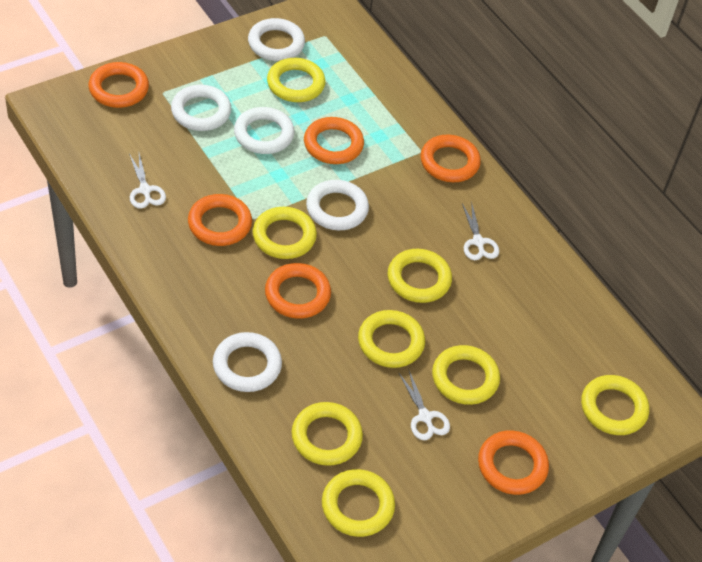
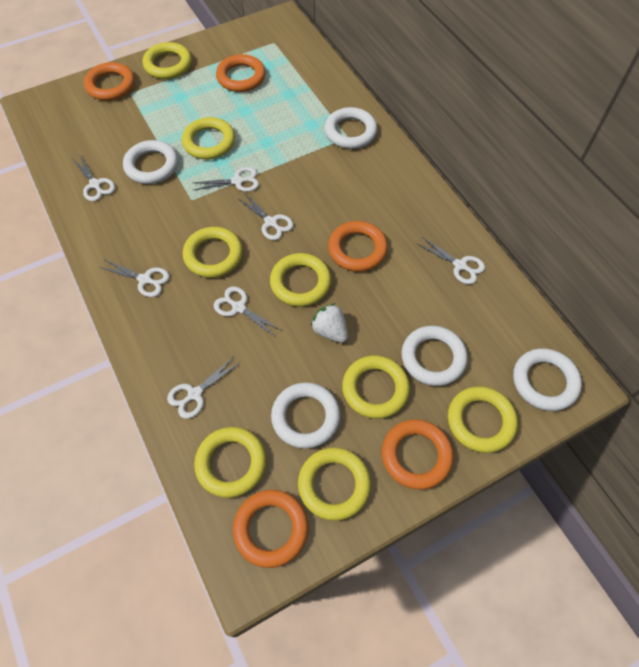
orange ring: [88,62,149,108] [188,194,252,246] [265,263,331,319] [304,117,364,164] [421,135,481,182] [478,430,549,495] = 6 -> [84,62,135,101] [216,54,266,92] [233,490,309,568] [328,221,388,272] [382,419,453,490] = 5
white scissors: [129,153,166,209] [399,371,450,440] [462,201,499,260] = 3 -> [73,156,115,201] [99,260,170,297] [167,356,241,419] [194,167,259,192] [214,286,282,337] [237,192,293,240] [417,237,485,284] = 7
white strawberry: none = 0 -> [311,303,348,343] = 1

